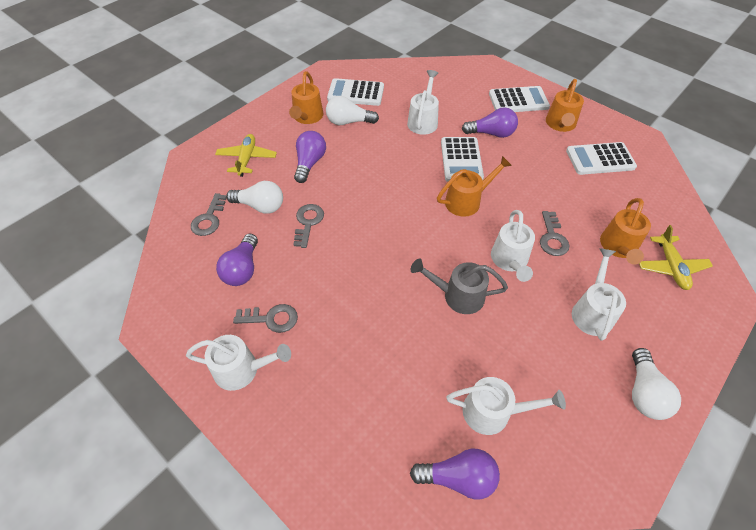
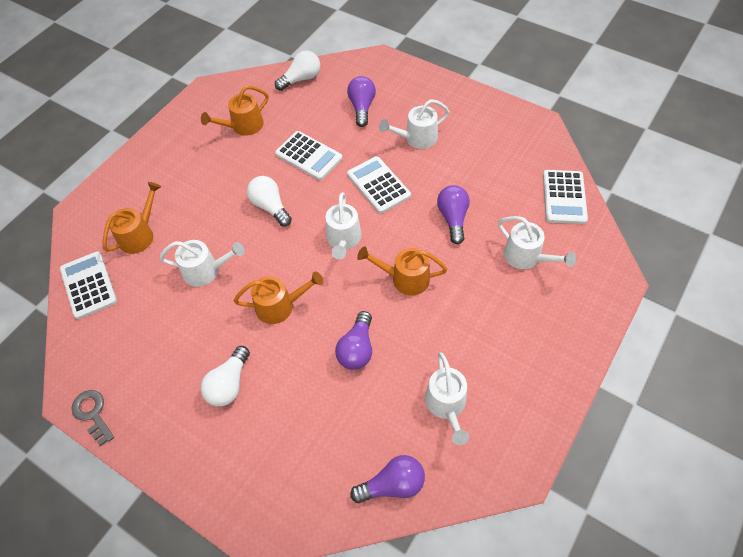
grey key: [191,193,227,236] [233,304,298,333] [293,204,324,248] [540,211,569,256] = 4 -> [71,390,114,446] = 1
grey watering can: [411,258,508,314] = 1 -> none = 0
yellow plane: [215,134,277,177] [639,225,713,290] = 2 -> none = 0

